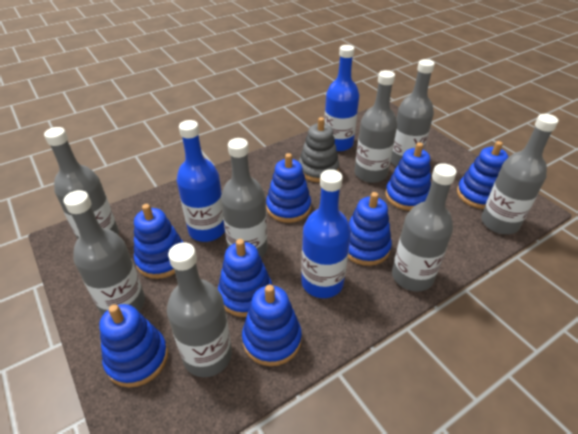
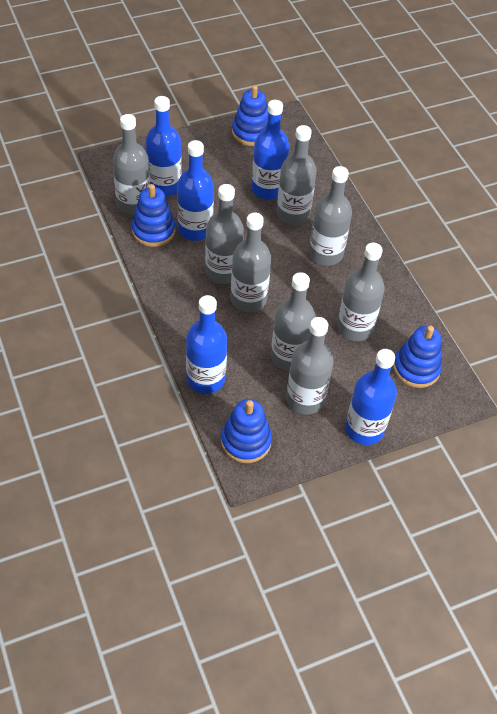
blue bottle: [177,120,225,242] [301,169,351,298] [324,45,359,151] = 3 -> [146,96,182,197] [177,140,214,241] [186,295,227,394] [251,100,289,200] [345,349,397,445] = 5
blue stacking toy: [99,304,168,387] [134,204,183,279] [218,239,272,317] [242,285,302,366] [266,153,311,223] [348,192,392,266] [385,142,431,211] [457,141,508,209] = 8 -> [132,184,175,247] [221,399,272,463] [232,85,268,146] [393,326,442,388] = 4
grey stacking toy: [298,117,339,182] = 1 -> none = 0

